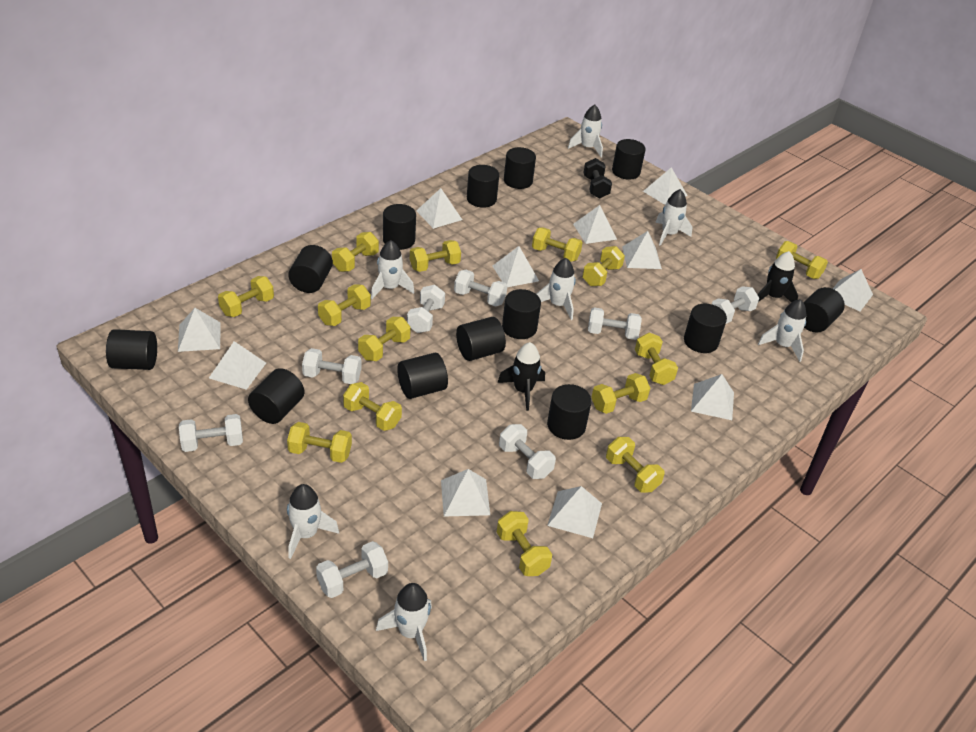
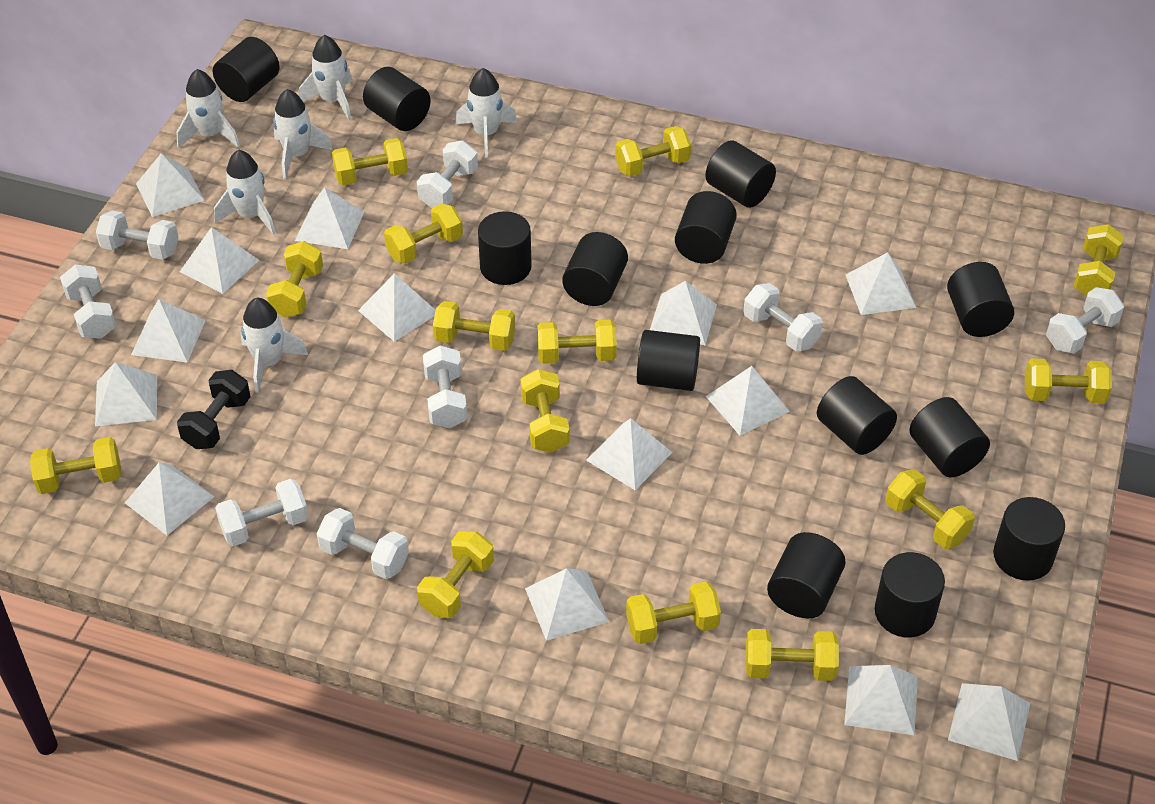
black rocket: [497,342,545,411] [758,251,798,303] = 2 -> none = 0
white pyramid: [178,308,221,352] [209,341,266,390] [416,188,462,229] [441,469,490,516] [493,246,539,287] [547,486,602,538] [573,205,617,244] [622,231,662,269] [643,167,688,205] [691,374,734,420] [833,269,873,311] = 11 -> [95,362,157,427] [125,462,215,535] [131,299,206,363] [136,153,205,217] [180,227,259,294] [295,187,364,249] [358,273,436,342] [525,568,609,641] [586,418,672,490] [650,281,717,345] [706,366,790,436] [844,665,918,735] [846,252,916,315] [948,683,1030,761] = 14
white rocket: [287,484,339,559] [371,240,414,299] [376,583,432,661] [536,258,576,320] [568,105,603,158] [655,189,692,246] [758,299,806,362] = 7 -> [176,69,240,148] [214,149,275,234] [241,298,308,393] [273,89,333,179] [299,35,352,120] [455,68,517,158] = 6

